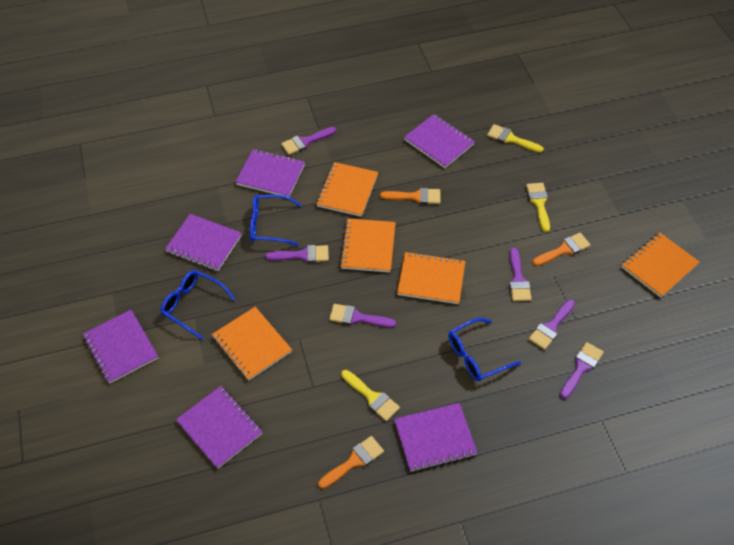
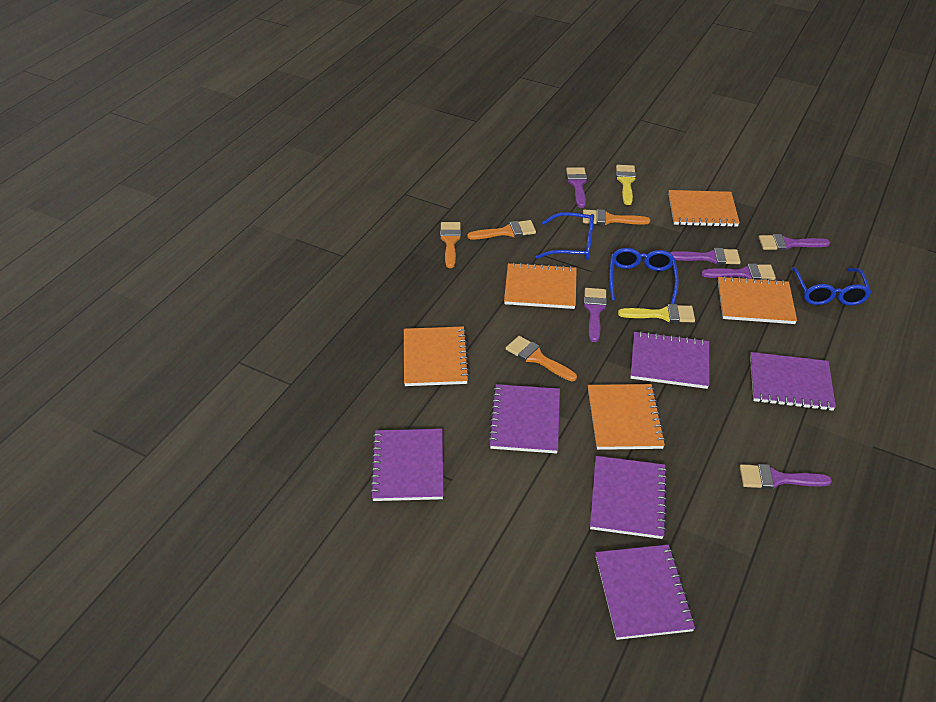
orange brush: [318,436,384,489] [380,188,440,204] [533,233,591,266] = 3 -> [440,222,461,268] [467,220,536,240] [506,336,577,381] [583,209,650,225] = 4
yellow brush: [341,370,400,421] [487,124,544,153] [526,183,550,232] = 3 -> [616,165,636,205] [618,304,695,323] = 2

